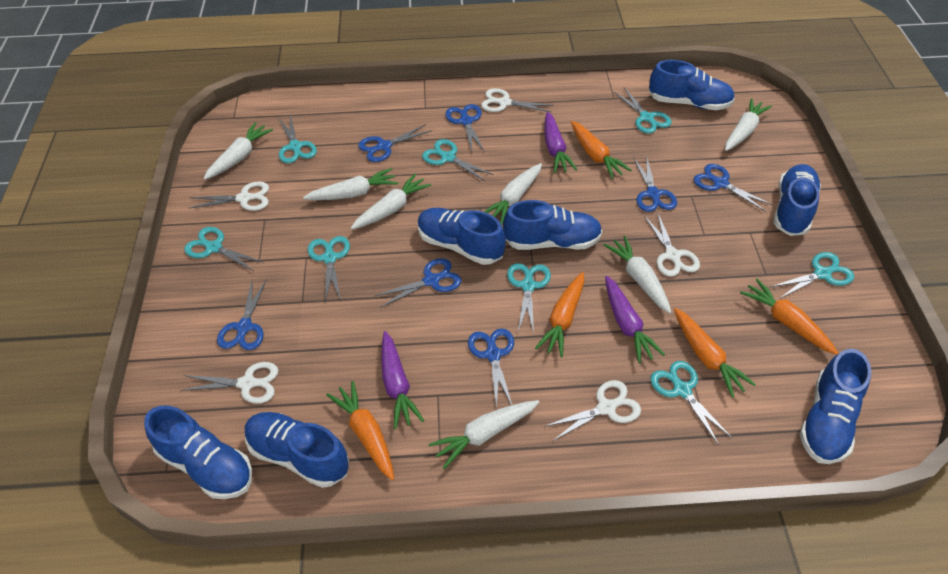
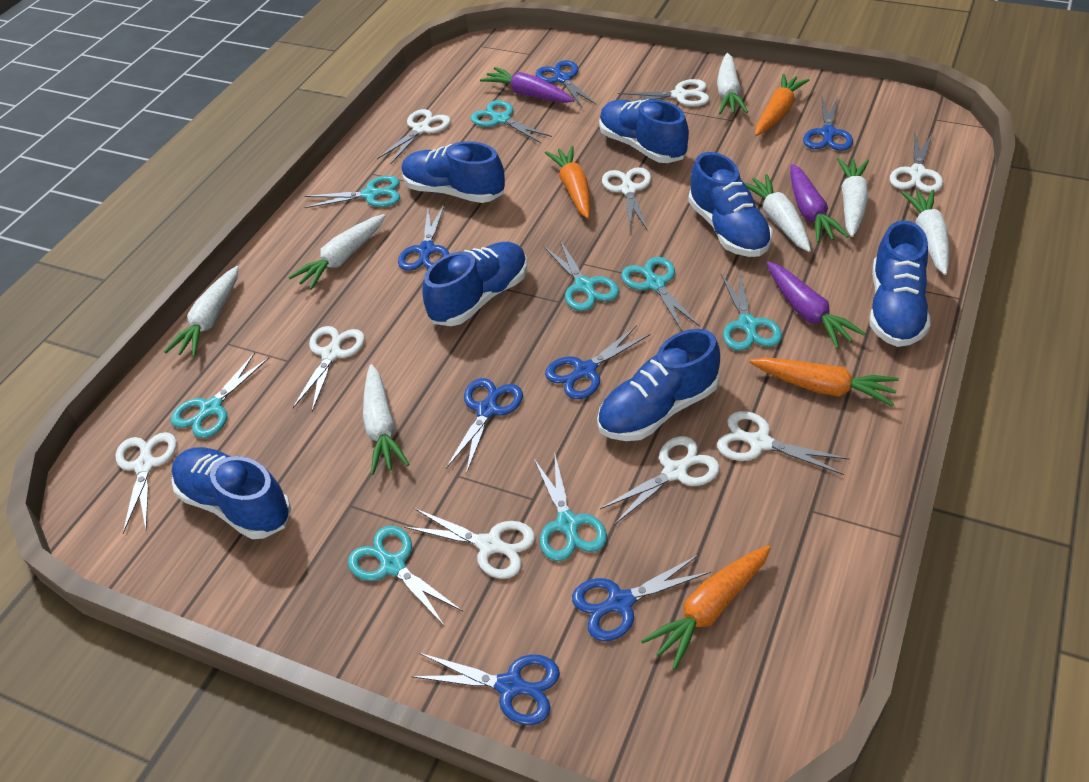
orange carrot: [326,381,394,480] [535,272,584,357] [571,121,631,179] [674,308,756,398] [740,279,838,355] = 5 -> [545,146,590,219] [641,546,771,670] [750,357,899,406] [755,74,810,136] = 4
white scissors: [180,362,278,404] [189,182,269,211] [481,88,554,113] [544,380,641,441] [644,214,700,277] = 5 -> [115,432,177,534] [293,326,365,411] [377,109,451,164] [404,508,535,579] [600,436,720,525] [602,167,651,231] [618,79,709,106] [717,411,849,475] [890,134,943,193] = 9

